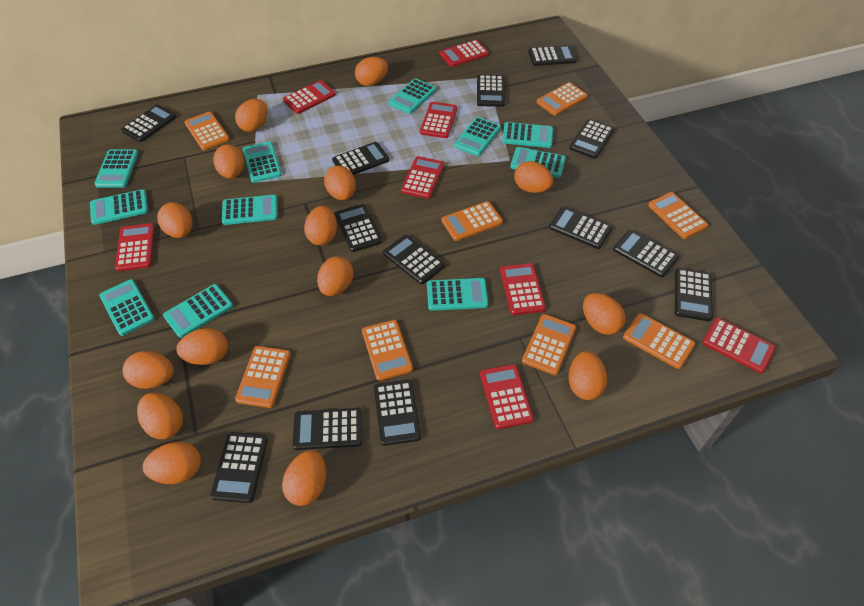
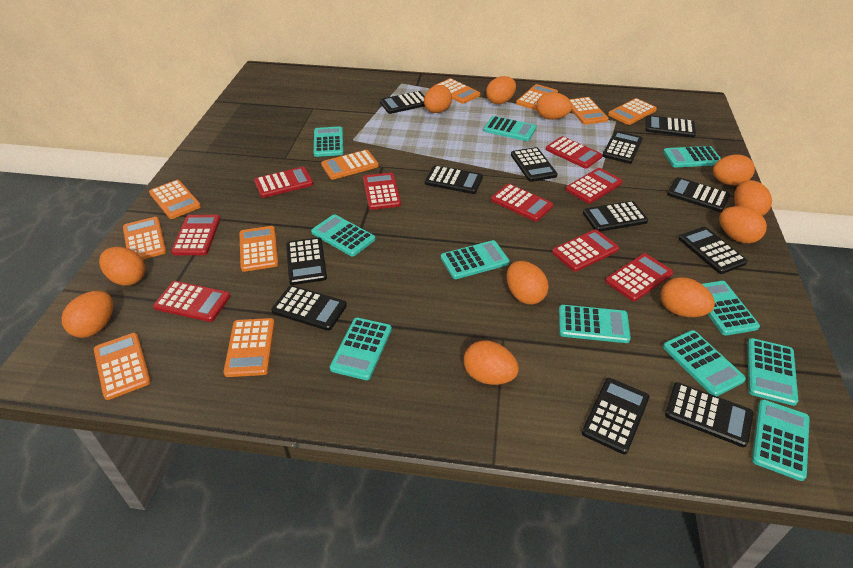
black calculator: [121,104,177,142] [210,432,268,503] [293,408,363,450] [332,142,390,175] [335,204,382,252] [374,380,421,446] [383,235,445,284] [477,75,505,107] [528,45,577,66] [549,207,612,249] [569,119,614,159] [613,230,679,277] [675,268,713,321] = 13 -> [271,285,347,331] [286,237,327,285] [380,91,425,114] [425,165,483,194] [511,147,558,182] [582,378,650,454] [583,201,648,232] [602,131,643,164] [645,115,696,137] [665,382,754,447] [667,177,730,212] [679,227,748,274] = 12
orange calculator: [185,112,230,150] [235,346,291,408] [362,320,413,381] [441,201,503,241] [522,314,576,375] [536,82,588,116] [623,313,695,369] [648,192,708,239] = 8 -> [94,333,151,400] [123,217,167,260] [149,180,201,219] [224,318,275,377] [239,226,278,272] [321,150,379,180] [434,78,480,104] [516,84,558,111] [569,97,608,125] [608,98,657,125] = 10
orange egg: [123,351,174,389] [137,393,183,439] [143,442,201,484] [157,202,192,238] [176,328,228,365] [213,144,244,179] [235,99,268,132] [282,450,326,506] [304,206,337,245] [317,256,354,296] [324,166,356,200] [355,57,388,86] [514,161,553,193] [568,351,607,400] [583,293,625,335] = 15 -> [61,291,113,338] [99,247,145,286] [424,85,452,113] [464,340,519,385] [486,76,516,104] [507,261,549,304] [536,92,572,120] [661,277,715,317] [713,154,755,185] [719,206,767,244] [734,180,772,216] = 11
red calculator: [115,223,155,271] [283,80,336,114] [401,156,444,199] [420,102,457,138] [440,40,489,67] [480,364,534,429] [500,263,546,315] [702,318,776,373] = 8 -> [153,281,230,322] [171,215,221,255] [254,167,313,198] [363,173,401,210] [491,184,553,221] [546,136,602,169] [552,229,619,272] [566,168,623,204] [605,253,673,301] = 9

